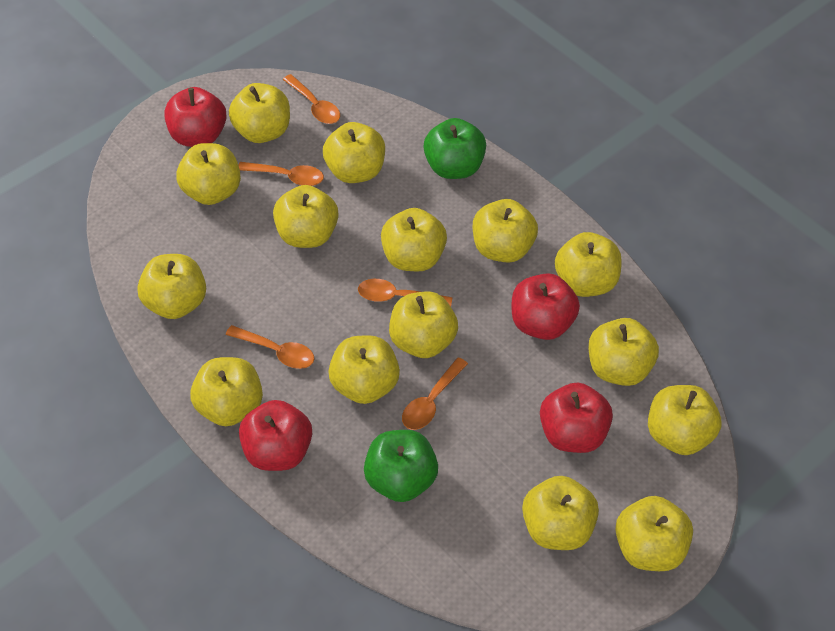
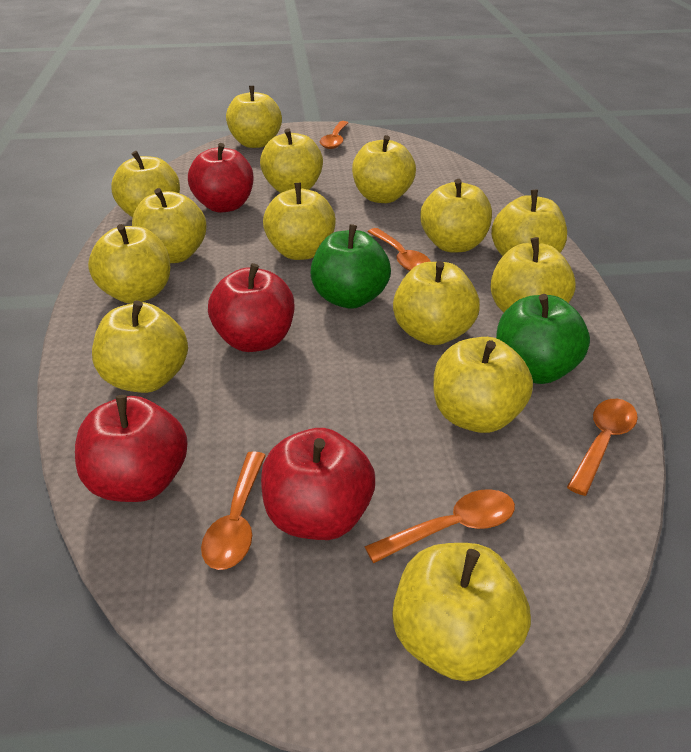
yellow apple: [137,254,206,319] [176,143,241,205] [190,357,263,426] [229,83,290,143] [273,185,339,248] [323,122,385,183] [329,336,400,404] [381,208,447,271] [389,292,458,358] [473,199,538,263] [522,476,599,550] [555,232,622,297] [589,318,659,386] [615,496,693,571] [648,385,721,455] = 15 -> [88,224,171,304] [92,300,188,393] [111,151,180,218] [132,188,206,263] [226,86,282,148] [260,128,323,193] [263,183,336,260] [352,135,416,203] [392,543,531,681] [393,261,480,345] [420,179,492,252] [433,337,533,433] [490,237,576,312] [491,190,567,256] = 14

